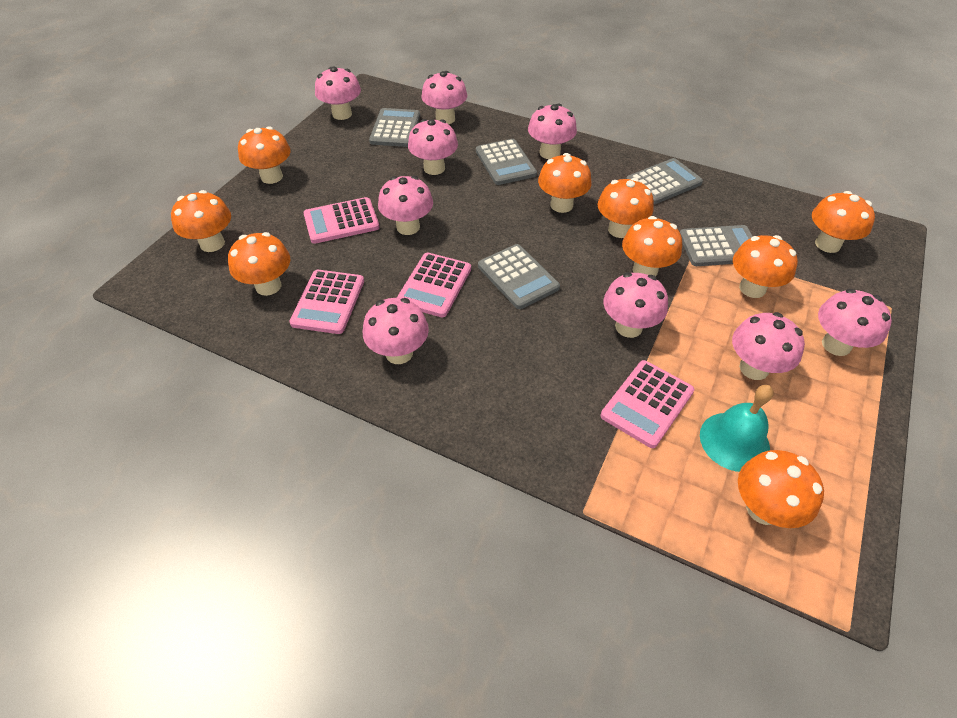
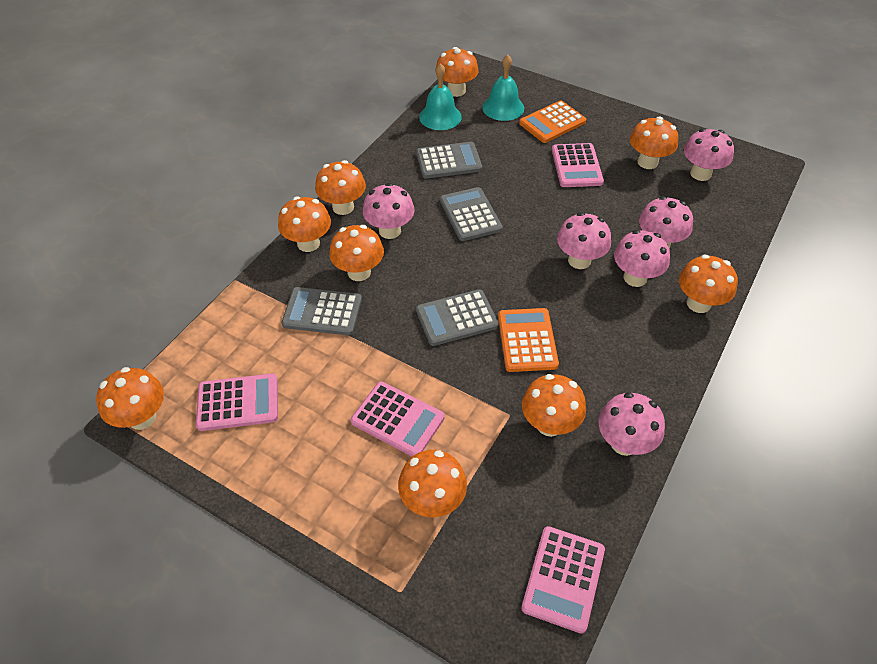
grey calculator: [369,108,420,147] [476,139,537,185] [478,244,560,309] [626,158,703,204] [680,225,753,266] = 5 -> [282,287,362,335] [416,142,482,179] [416,289,499,346] [440,187,503,241] = 4
orange calculator: none = 0 -> [498,308,559,372] [519,100,586,143] = 2
pink mushroom: [315,67,361,120] [363,298,429,364] [378,176,433,235] [408,119,458,175] [421,71,467,124] [528,104,577,159] [603,272,668,338] [732,312,805,380] [818,289,892,356] = 9 -> [363,183,414,239] [557,212,611,269] [598,392,665,456] [614,230,670,287] [639,196,693,249] [684,129,734,181] = 6
turquoise bell: [700,385,774,472] = 1 -> [419,63,462,130] [482,54,524,121] = 2

